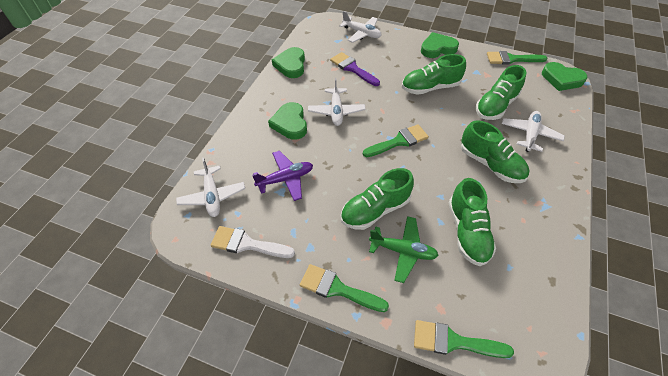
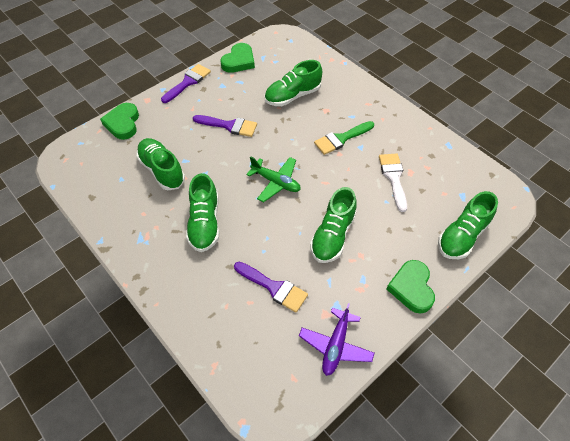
green brush: [300,264,389,312] [363,124,429,157] [414,320,514,358] [487,51,548,65] = 4 -> [314,121,374,155] = 1
green heart: [268,102,307,140] [272,47,305,78] [421,32,459,58] [542,62,587,91] = 4 -> [100,103,139,140] [221,43,255,73] [386,260,435,313] = 3
purple brush: [330,52,380,86] = 1 -> [161,64,211,103] [193,115,257,137] [234,262,308,313] = 3
white plane: [176,158,245,217] [308,78,366,126] [339,11,382,43] [502,111,565,152] = 4 -> none = 0

